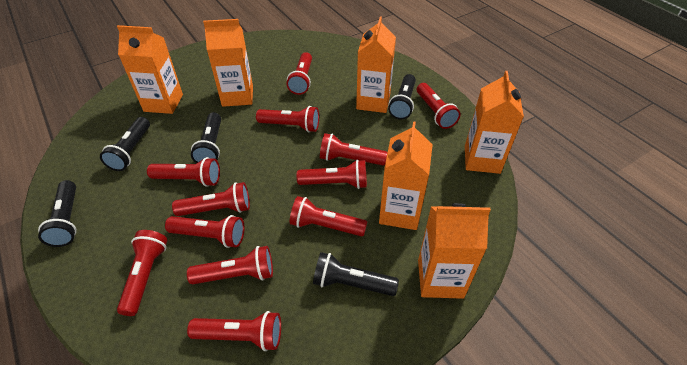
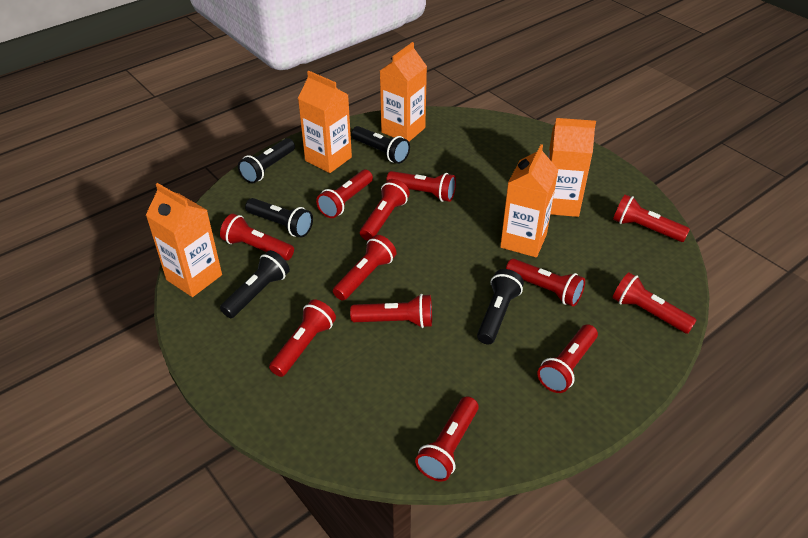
orange carton: [117,25,183,114] [203,19,253,107] [356,17,396,113] [379,121,433,230] [418,203,491,299] [465,71,524,174] = 6 -> [146,183,222,297] [298,71,352,173] [380,42,427,141] [500,144,558,257] [548,118,596,217] = 5

